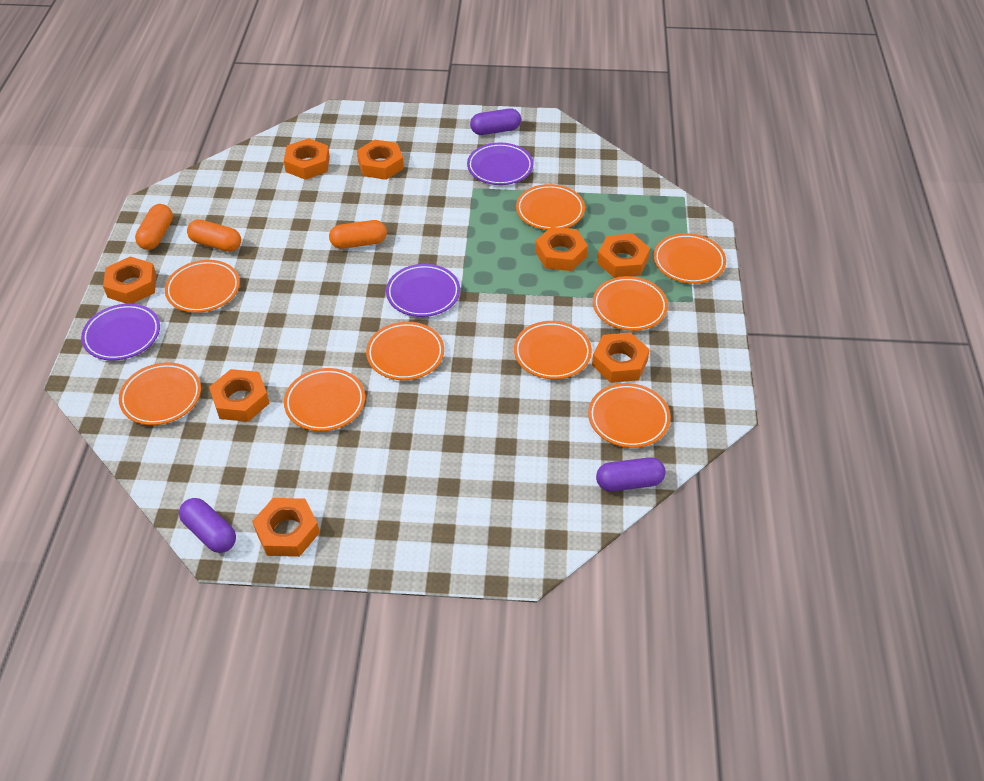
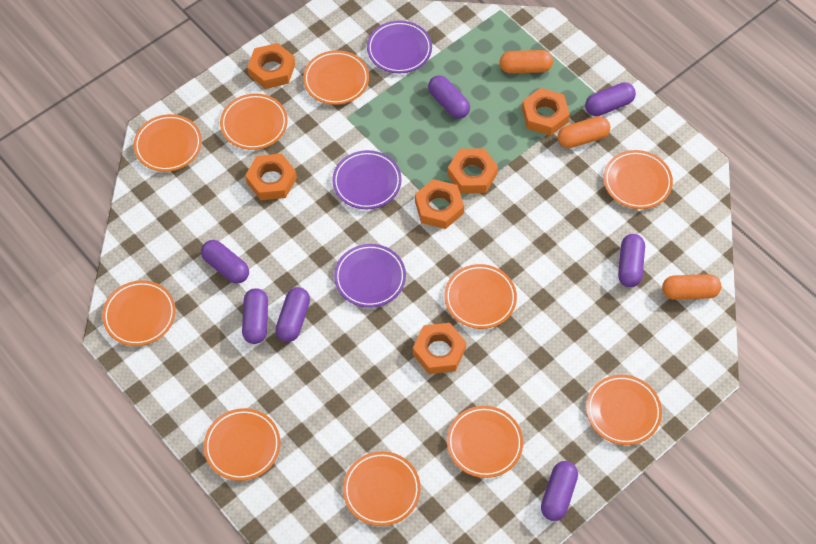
orange nut: [103,256,156,304] [209,369,270,422] [252,498,320,557] [284,138,330,180] [357,139,404,180] [535,227,588,271] [592,332,650,383] [597,234,650,278] = 8 -> [245,154,297,200] [247,43,295,89] [413,323,466,374] [415,179,464,229] [448,148,498,193] [522,88,570,136] = 6
orange plate: [119,362,201,425] [165,260,240,313] [284,368,365,431] [366,322,444,380] [514,321,592,379] [516,184,585,230] [588,383,671,448] [593,276,668,331] [653,233,726,284] = 9 -> [102,280,176,346] [133,114,202,172] [204,408,280,481] [220,93,288,150] [303,50,369,105] [343,451,421,526] [445,264,517,329] [447,406,523,478] [586,375,662,445] [603,150,673,209] = 10
purple capsule: [179,498,236,553] [470,108,521,135] [596,457,666,492] = 3 -> [201,240,249,284] [242,288,268,344] [275,287,310,342] [428,75,470,119] [541,461,578,521] [585,82,636,116] [618,234,645,287] = 7

